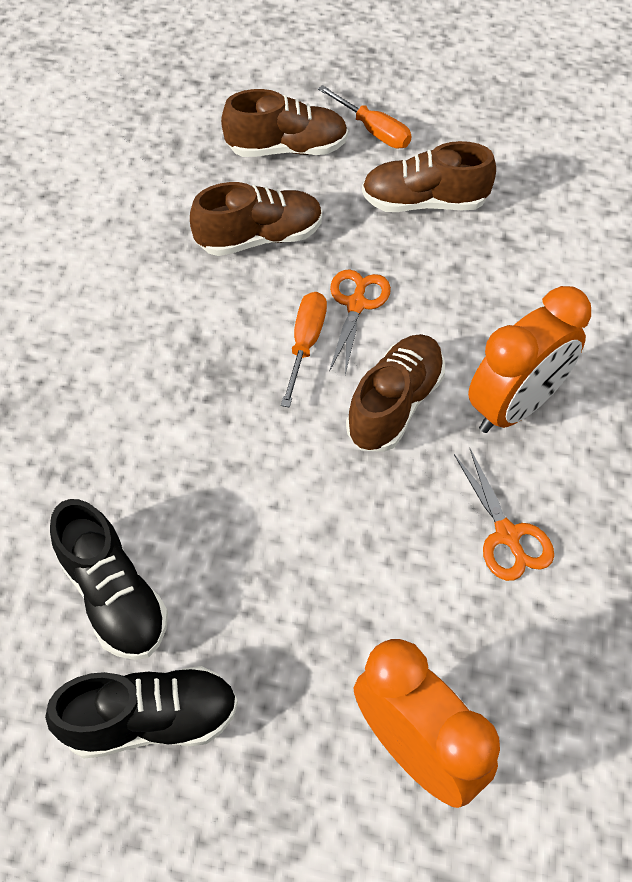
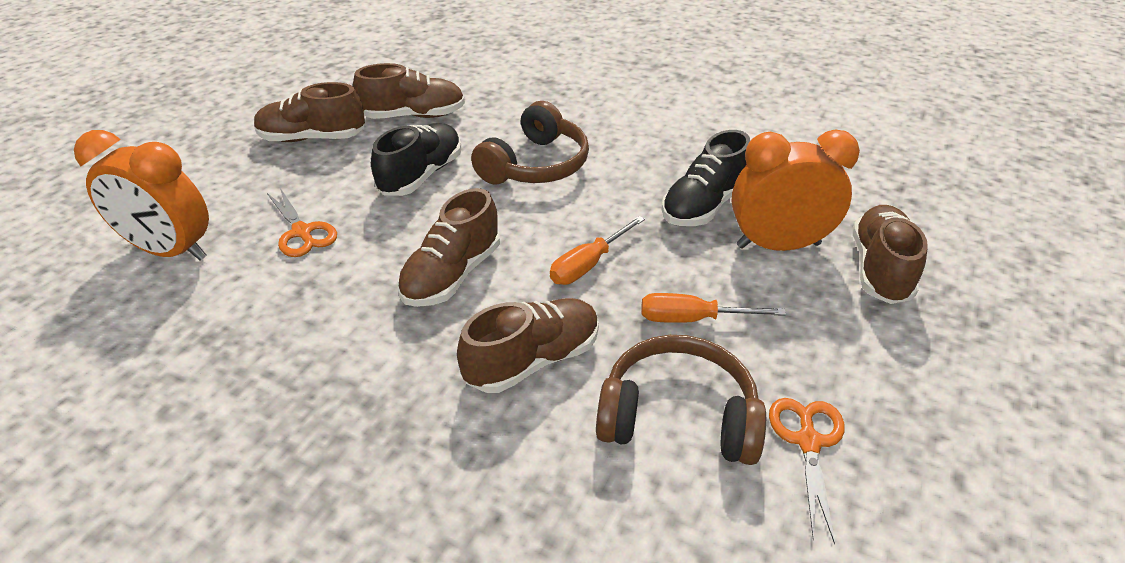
brown headphones: none = 0 -> [471,101,589,184] [596,335,766,465] = 2
brown shoe: [190,182,323,256] [221,89,348,157] [346,334,445,452] [362,141,496,212] = 4 -> [254,82,365,142] [353,63,465,119] [397,188,500,307] [457,298,599,393] [853,205,928,304] = 5

